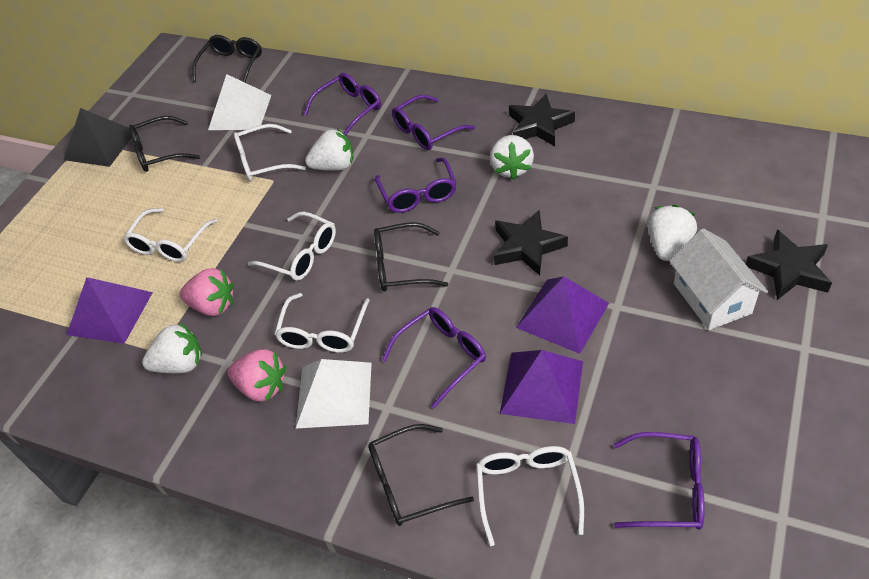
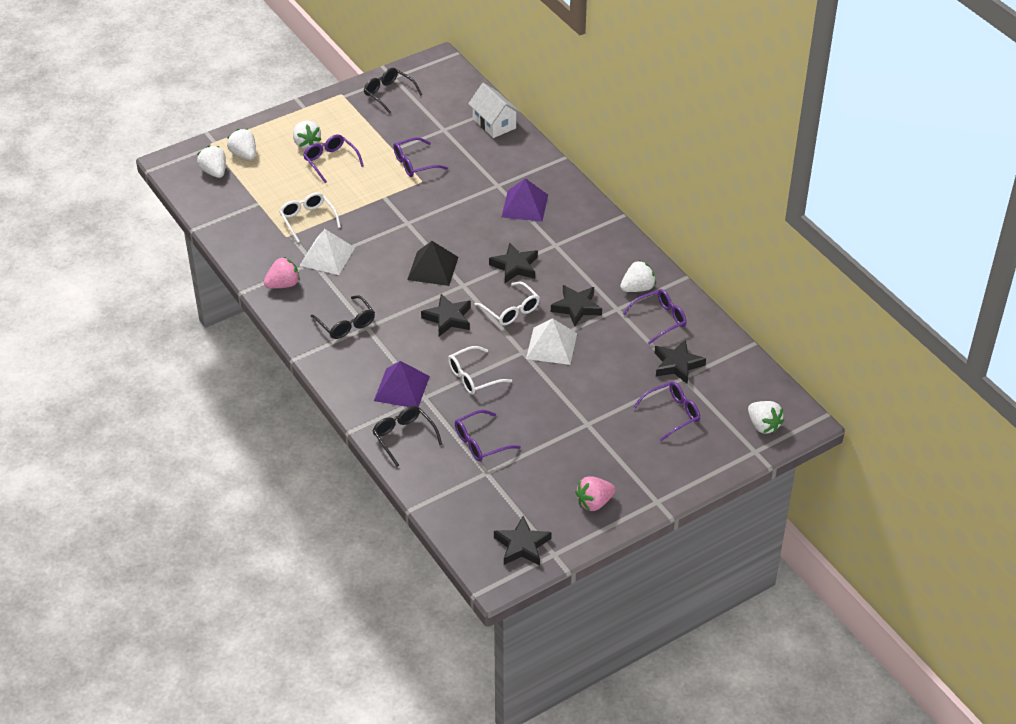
black glasses: [129,116,200,172] [192,35,262,83] [368,424,474,526] [374,222,449,291] = 4 -> [311,295,375,339] [364,68,422,114] [372,406,442,467] = 3
black star: [494,210,568,276] [509,94,575,146] [746,230,832,300] = 3 -> [421,294,471,336] [489,242,538,283] [494,516,552,566] [551,285,602,326] [655,339,706,384] = 5
purple pyramid: [67,277,153,344] [500,350,583,424] [516,276,609,354] = 3 -> [374,361,430,407] [501,178,548,222] = 2
white glasses: [123,208,218,262] [234,124,306,182] [248,212,336,281] [274,293,370,353] [476,446,584,546] = 5 -> [279,192,341,242] [448,346,512,395] [474,282,540,326] = 3
white strawberry: [142,322,202,373] [305,129,354,171] [490,135,534,180] [647,205,697,261] = 4 -> [197,146,226,178] [227,129,256,160] [293,120,322,149] [620,261,656,292] [748,401,784,434] = 5

